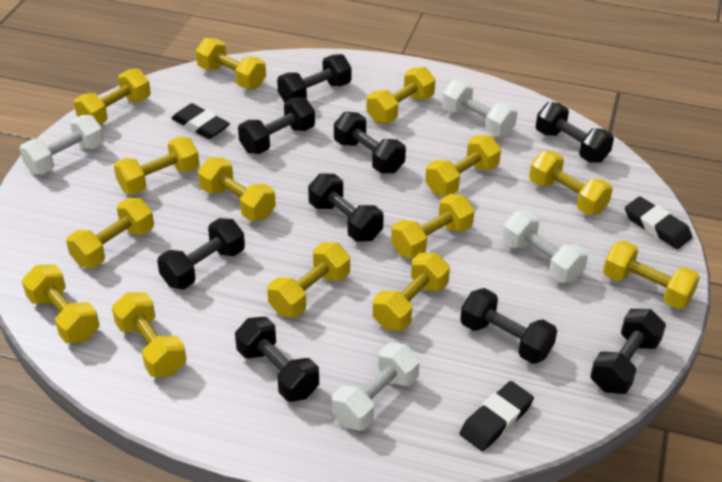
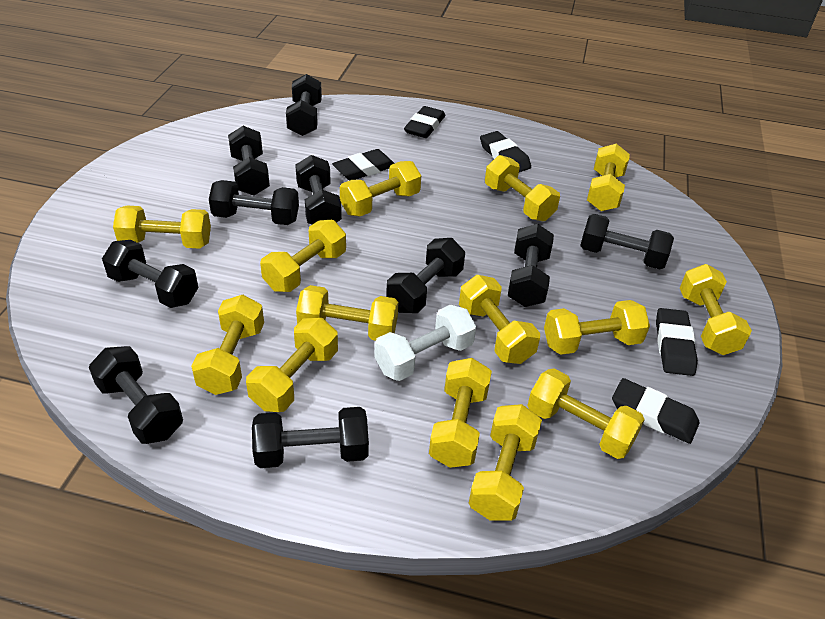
black dumbbell: [157,218,245,289] [235,317,319,402] [238,97,315,154] [277,54,351,103] [308,173,384,242] [334,112,406,174] [460,288,557,364] [536,102,614,163] [590,309,666,394] = 9 -> [89,346,183,444] [102,240,198,308] [209,180,299,225] [228,126,270,196] [252,407,369,468] [286,74,322,136] [295,155,342,224] [386,238,465,313] [508,224,554,307] [580,214,674,269] = 10
black eraser: [171,103,230,139] [460,381,534,451] [625,196,692,249] = 3 -> [332,149,395,180] [404,106,445,138] [480,131,531,172] [612,378,700,444] [656,308,698,376] = 5
white dumbbell: [19,115,104,175] [332,343,420,431] [442,80,517,137] [502,211,588,283] = 4 -> [375,305,476,381] = 1

